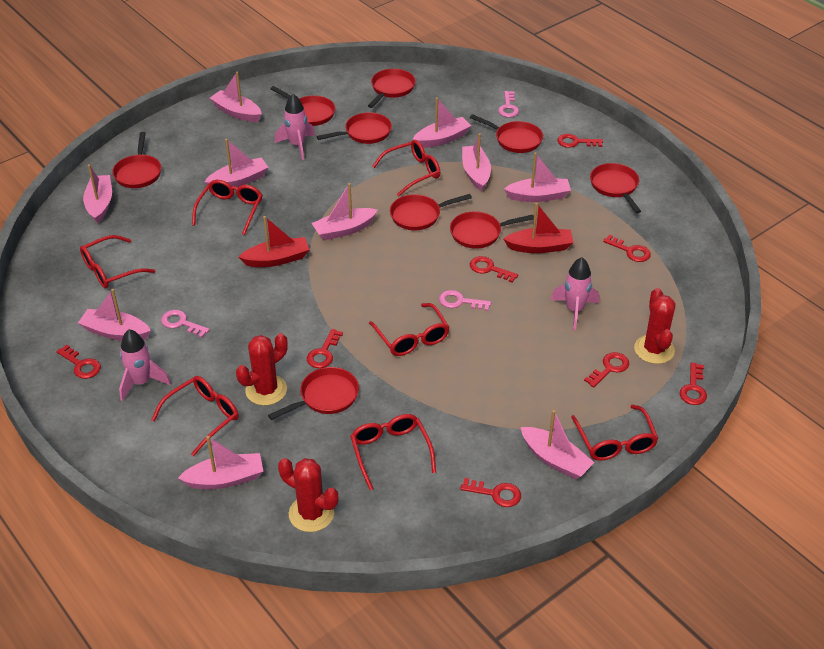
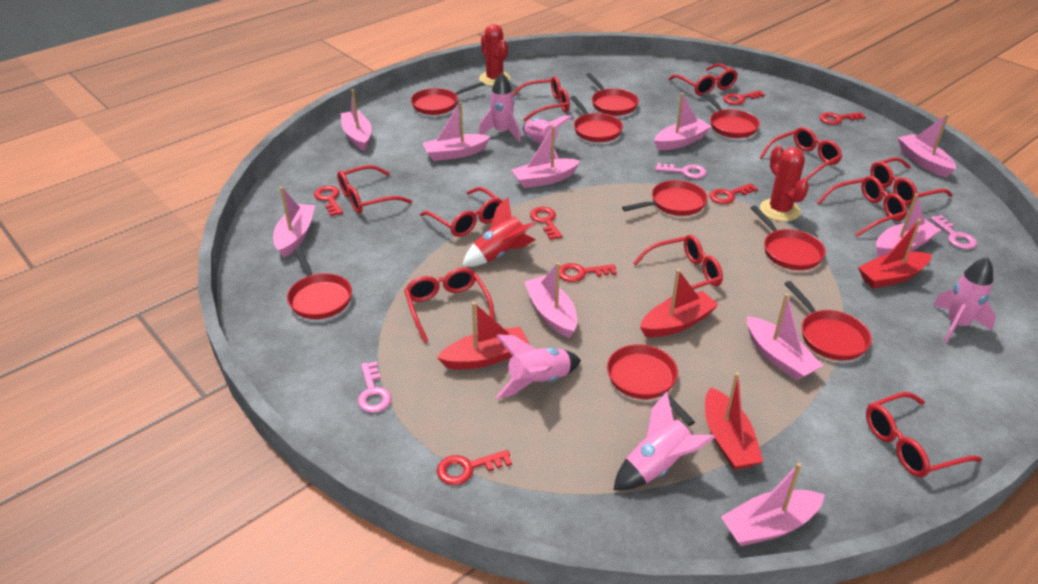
pink rocket: [119,329,171,402] [275,94,315,160] [551,257,599,330] = 3 -> [478,73,521,142] [496,334,581,399] [523,115,572,159] [614,392,715,490] [933,257,996,344] = 5
red boat: [239,216,310,267] [503,203,574,253] = 2 -> [437,302,529,370] [640,269,718,337] [705,372,764,470] [858,219,931,289] = 4
red cactus: [236,333,288,406] [278,458,339,532] [634,288,676,364] = 3 -> [479,24,511,86] [760,146,809,221] = 2
red glasses: [80,235,155,288] [151,376,239,456] [192,180,262,235] [350,414,436,490] [369,303,450,356] [372,140,440,196] [571,405,659,461] = 7 -> [337,165,412,214] [404,267,495,343] [420,187,503,237] [512,76,570,121] [633,235,723,302] [668,63,738,96] [759,127,842,180] [817,176,907,237] [866,392,982,477] [870,157,953,205] = 10
red key: [57,345,101,379] [307,329,343,368] [460,478,521,507] [470,256,518,283] [557,134,603,148] [584,352,629,388] [603,234,651,262] [680,363,707,405] = 8 -> [314,186,343,216] [437,450,512,485] [530,207,563,240] [559,263,617,282] [709,183,758,204] [723,90,765,105] [819,112,866,125] = 7
red rocket: none = 0 -> [462,197,536,267] = 1

